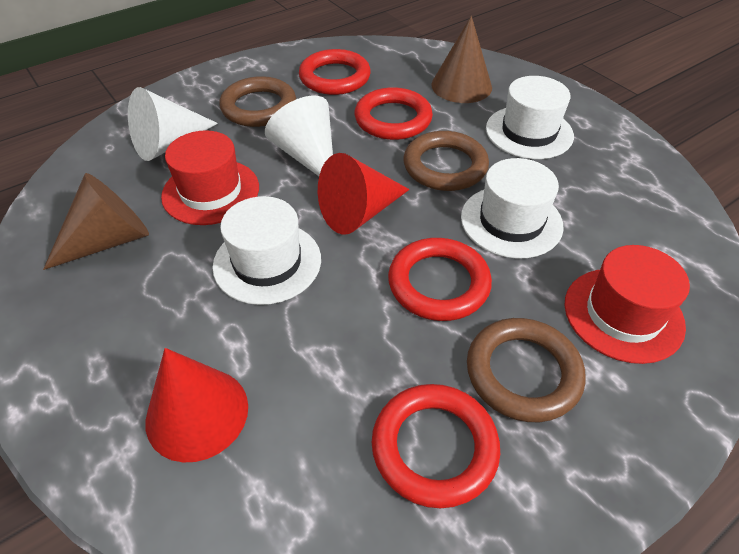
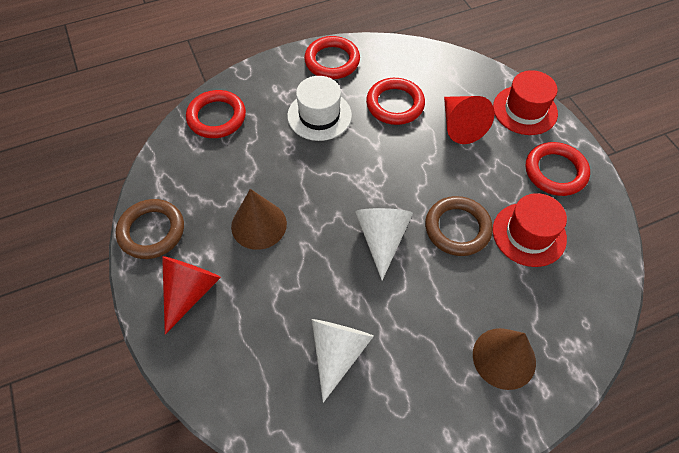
brown ring: [219,76,296,127] [404,131,489,191] [467,318,586,422] = 3 -> [116,199,184,259] [425,196,493,256] = 2
white hat: [213,196,321,305] [461,158,564,259] [486,76,574,159] = 3 -> [287,76,352,141] = 1

